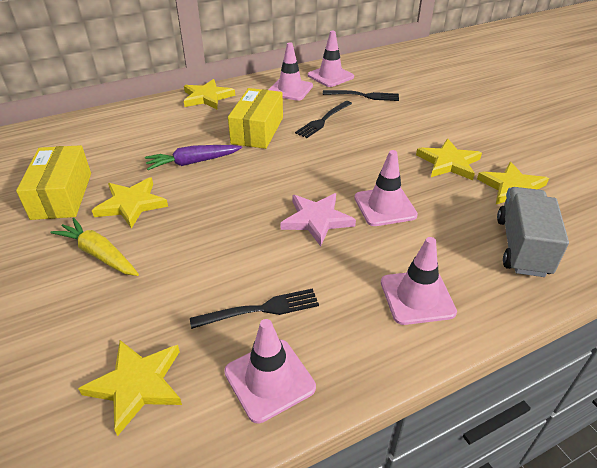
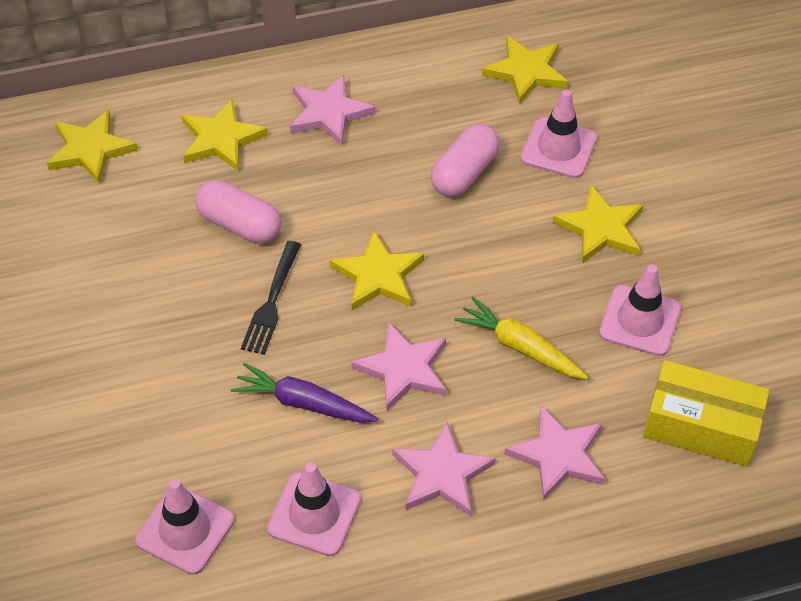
black fork: [190,288,319,329] [295,101,352,138] [323,90,399,101] = 3 -> [241,241,301,355] = 1
grey truck: [497,187,569,277] = 1 -> none = 0
pink capsule: none = 0 -> [195,180,281,244] [431,124,499,197] = 2
pink star: [280,193,356,246] = 1 -> [290,75,375,146] [351,322,446,411] [392,422,496,516] [504,405,605,501] = 4
pink traffic cone: [224,319,316,423] [269,42,313,101] [308,31,354,87] [354,150,418,226] [381,237,457,325] = 5 -> [135,479,234,575] [267,462,361,556] [521,89,597,178] [599,265,681,356] = 4
yellow box: [16,145,91,220] [228,88,283,149] = 2 -> [643,360,770,467] = 1

